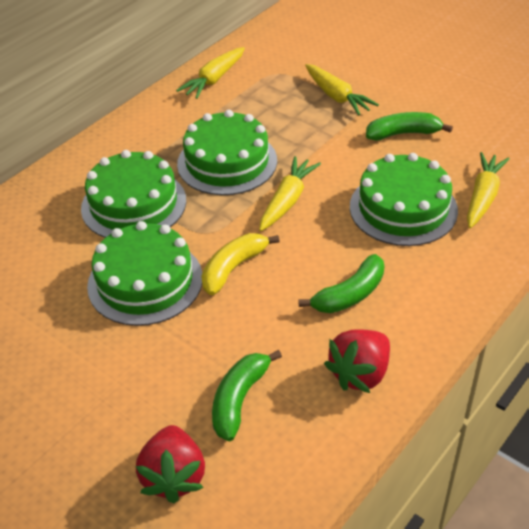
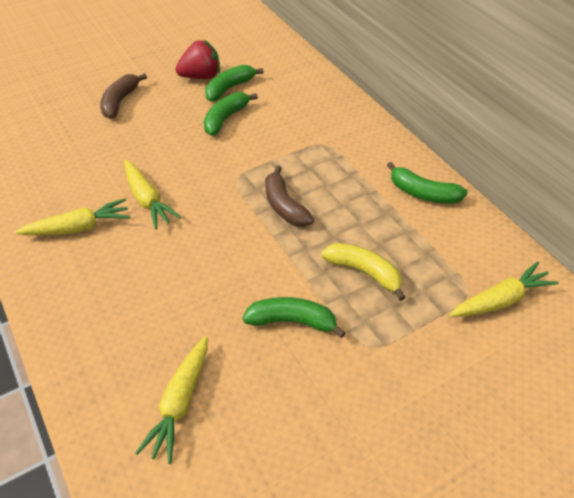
brown banana: none = 0 -> [100,73,147,119] [265,165,314,227] = 2
green banana: [212,350,282,441] [298,254,384,313] [366,112,453,141] = 3 -> [204,92,258,136] [205,65,264,102] [243,297,346,338] [387,162,468,204] = 4
green cake: [81,150,186,238] [87,221,202,326] [177,110,277,195] [350,153,458,246] = 4 -> none = 0
red strawberry: [136,425,205,503] [324,329,390,393] = 2 -> [175,40,220,79] = 1

